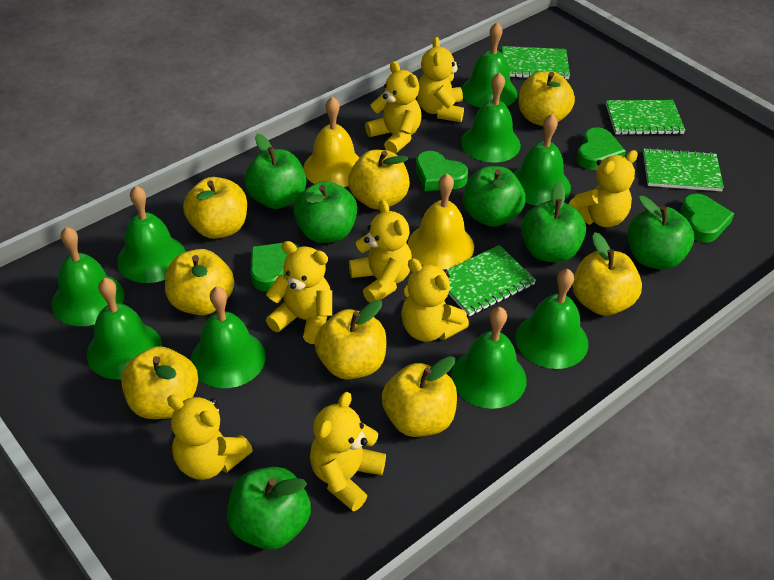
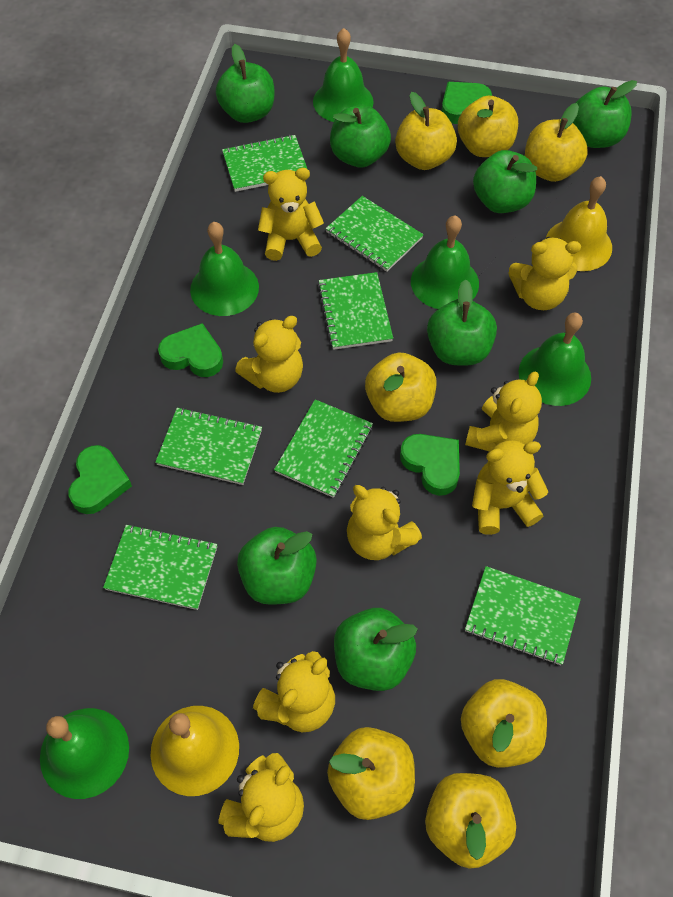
green apple: [227,467,311,550] [244,134,306,209] [294,181,357,243] [463,166,526,227] [521,181,586,262] [628,196,694,270] = 6 -> [216,44,274,123] [237,527,317,605] [330,106,391,168] [334,608,418,691] [427,279,497,366] [473,150,537,213] [573,80,637,148] = 7
green bell: [52,227,124,326] [87,278,162,380] [117,185,186,283] [191,286,266,388] [451,307,527,409] [461,22,517,108] [461,72,521,163] [514,114,571,206] [516,269,588,369] = 9 -> [40,708,129,799] [190,222,259,316] [313,28,374,122] [411,216,479,309] [519,313,591,406] = 5
green notebook: [447,245,536,316] [502,46,570,79] [606,100,685,135] [643,148,724,191] = 4 -> [103,524,217,610] [155,408,262,485] [222,135,307,192] [274,399,373,498] [318,272,393,350] [326,196,424,272] [465,566,581,665] = 7
yellow apple: [121,346,198,419] [165,249,234,315] [183,177,247,239] [315,300,387,380] [348,150,410,210] [382,356,457,437] [519,71,575,126] [573,232,642,315] = 8 -> [327,727,415,820] [365,352,436,422] [395,92,457,170] [425,773,516,869] [458,96,518,157] [461,679,547,768] [525,103,588,182] = 7

